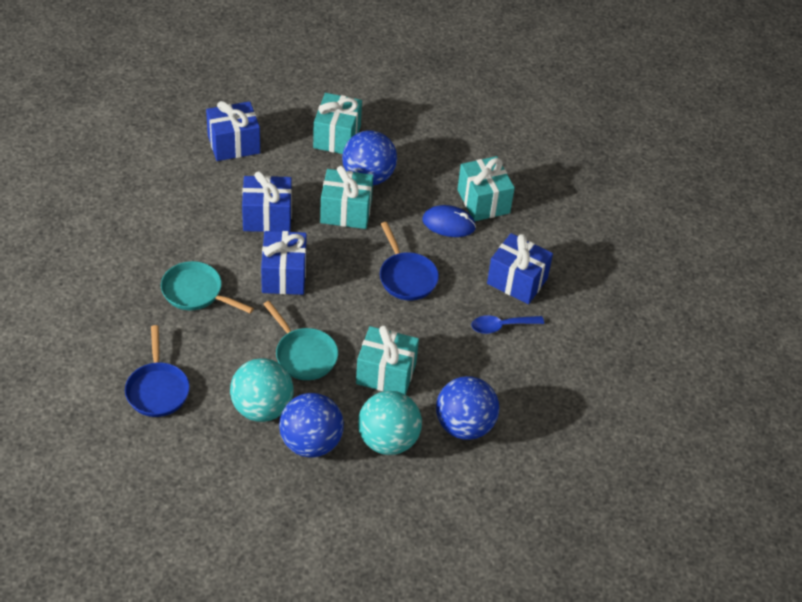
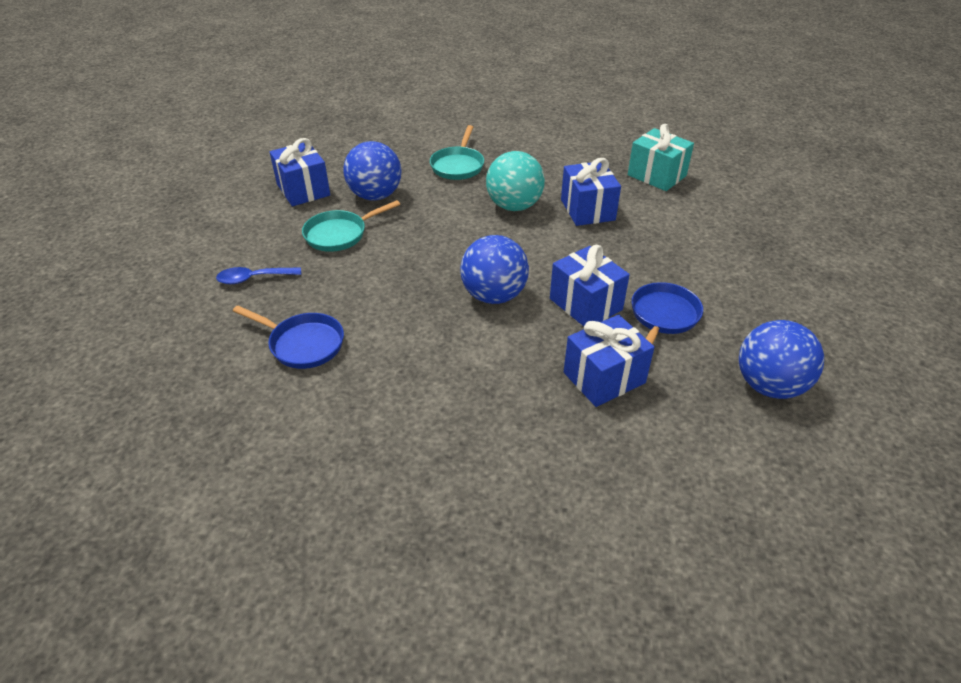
blue mouse: [422,205,476,237] = 1 -> none = 0
turquoise ball: [230,358,294,422] [358,391,422,455] = 2 -> [486,151,545,211] = 1
turquoise gift: [313,93,362,154] [320,166,373,229] [356,325,419,395] [457,156,515,221] = 4 -> [628,124,694,191] = 1

